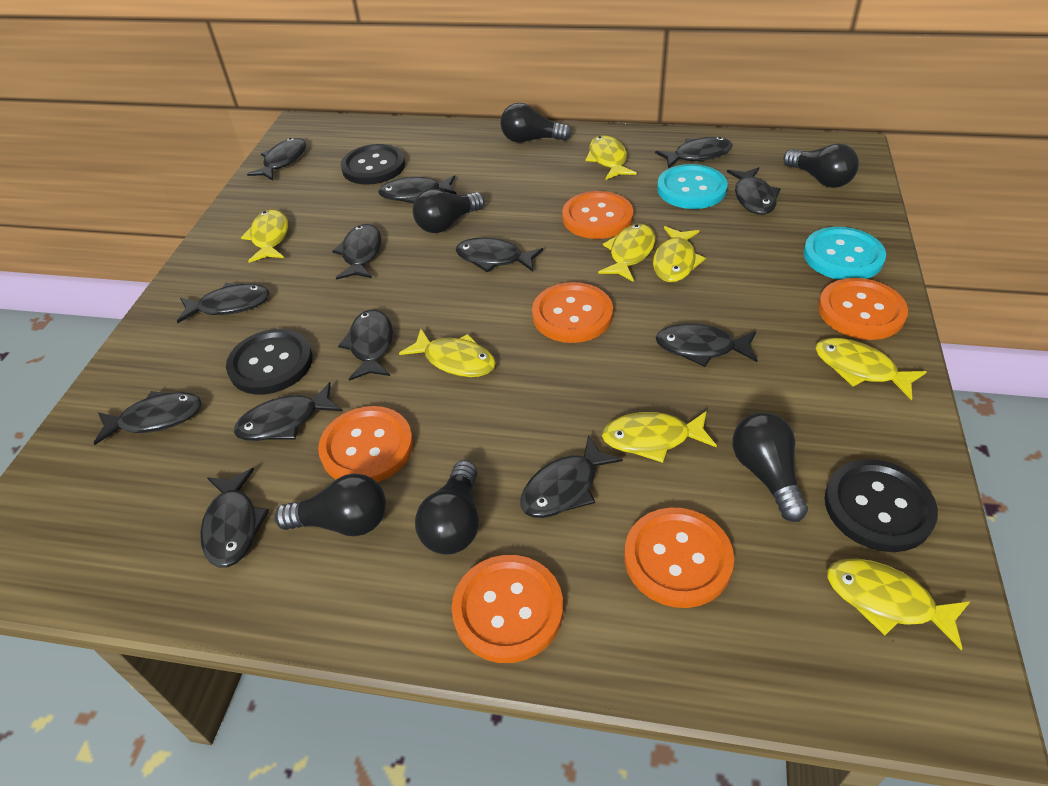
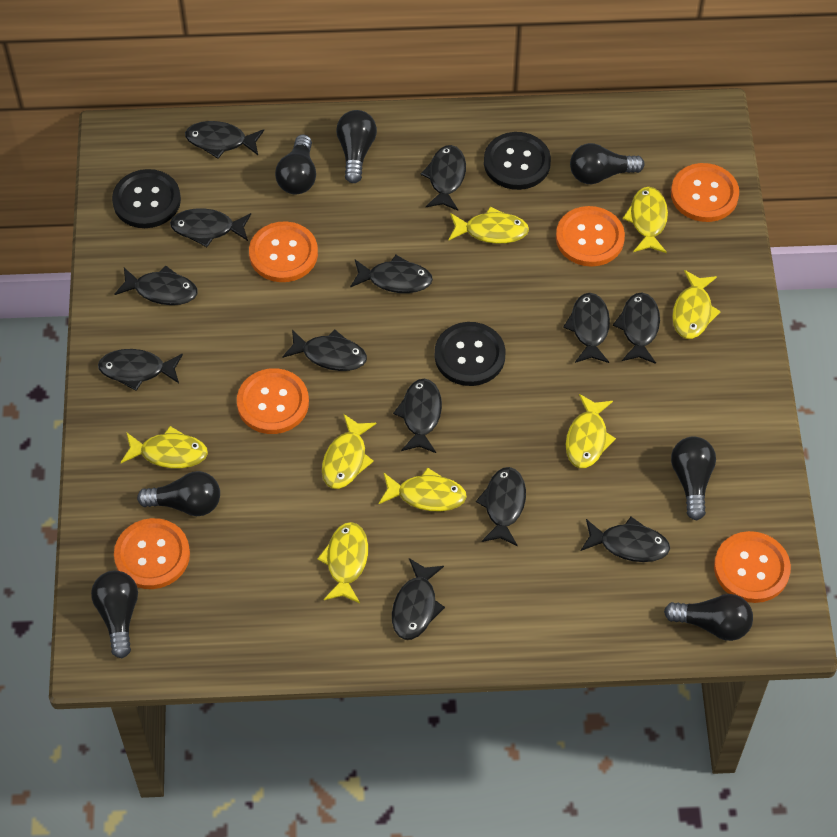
black light bulb: [274,473,386,536] [413,189,485,233] [415,460,479,555] [500,103,572,143] [732,412,808,522] [783,144,859,188] = 6 -> [91,570,138,658] [137,471,220,516] [275,134,316,194] [336,110,377,183] [570,143,644,184] [664,594,753,641] [671,436,716,521] = 7
turquoise button: [657,164,728,209] [803,227,886,280] = 2 -> none = 0

